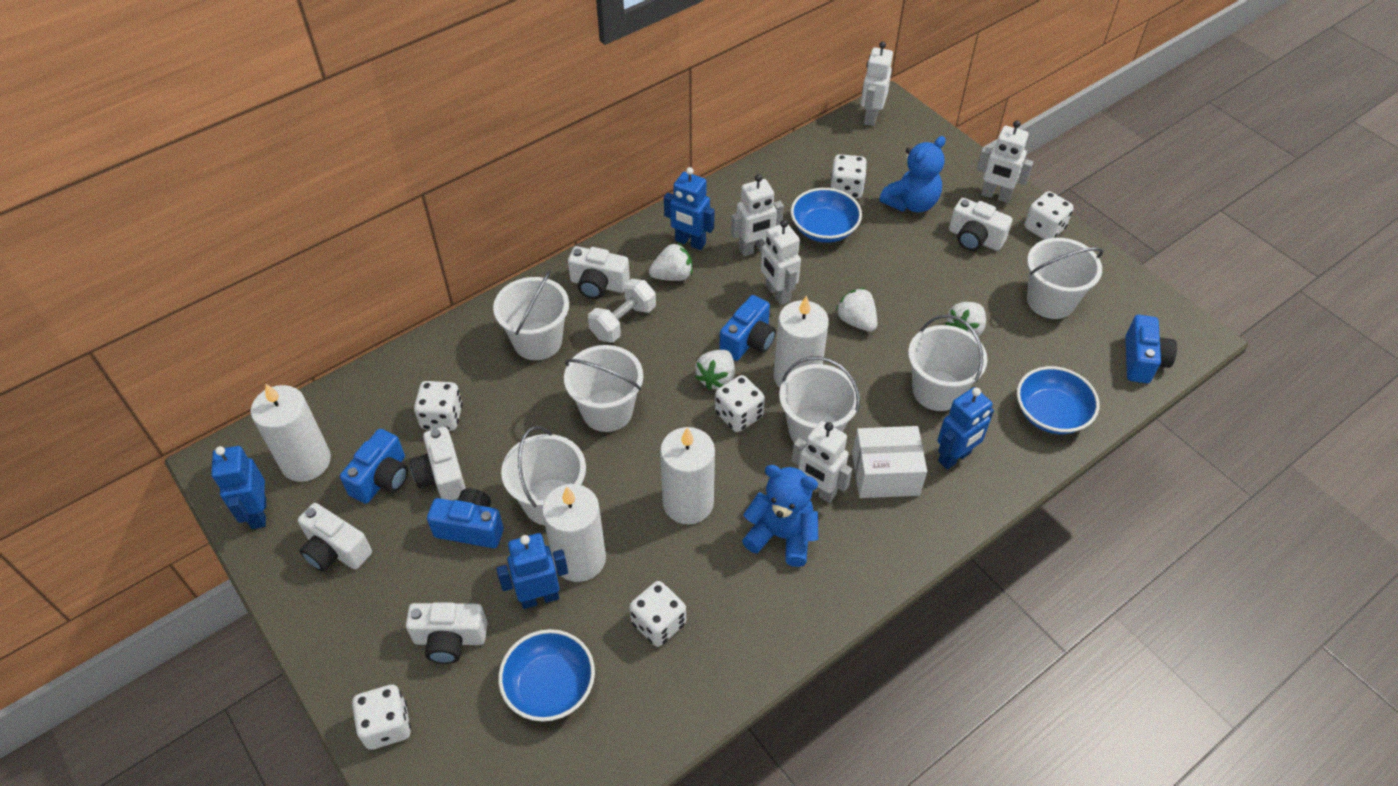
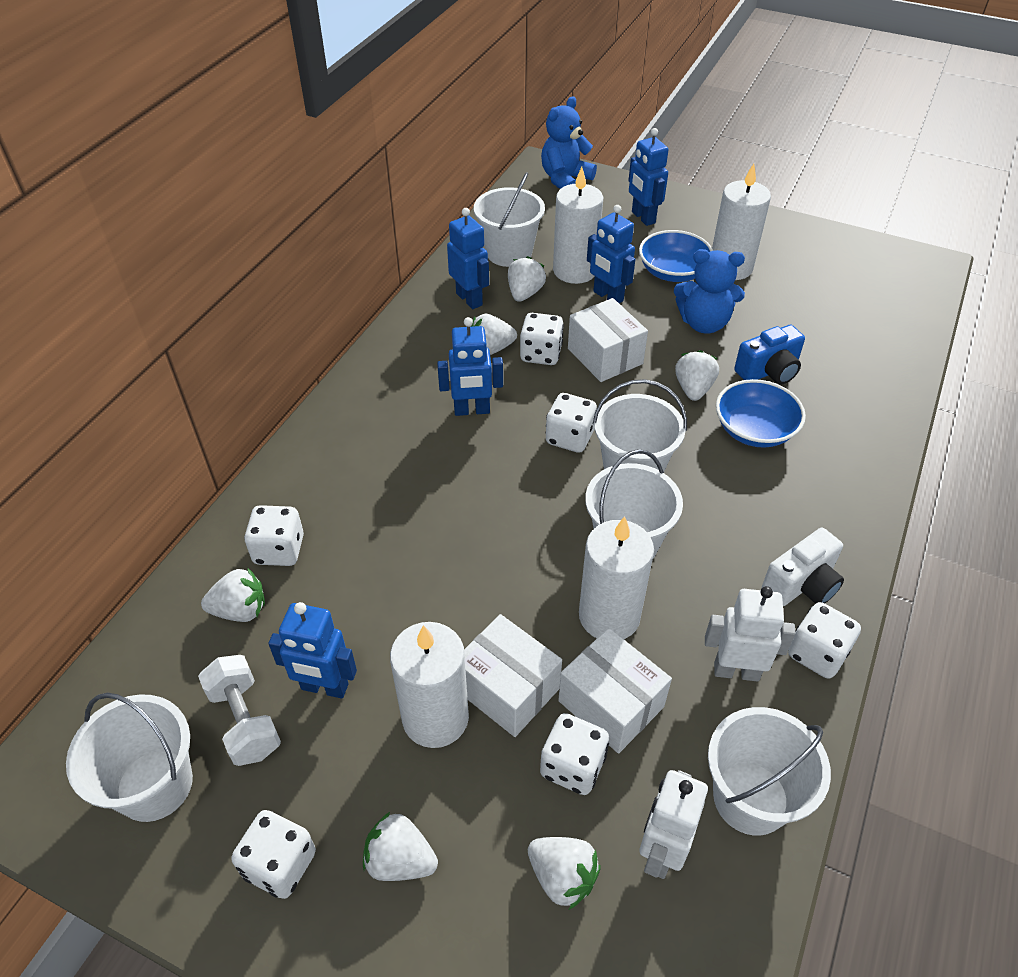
blue bowl: [498,629,595,722] [791,188,862,243] [1017,366,1099,434] = 3 -> [639,230,713,282] [716,379,806,448] = 2
blue camera: [340,429,408,504] [427,488,504,548] [719,295,776,361] [1125,315,1177,383] = 4 -> [734,325,805,385] = 1
blue robot: [211,446,266,529] [496,533,568,609] [664,167,715,250] [938,387,994,469] = 4 -> [268,602,357,699] [437,317,503,416] [447,208,489,309] [587,205,635,304] [628,128,669,226] = 5
white box: [852,426,927,498] = 1 -> [464,614,562,737] [558,628,672,753] [568,298,648,382] = 3
white bucket: [493,271,569,360] [501,426,586,525] [564,345,643,432] [779,356,860,443] [908,315,988,411] [1027,238,1103,319] = 6 -> [66,693,193,822] [474,172,545,267] [585,449,683,558] [593,379,687,471] [708,707,831,836] = 5
white camera: [298,503,372,571] [406,602,487,664] [410,427,466,500] [568,246,630,299] [949,198,1012,251] = 5 -> [762,528,844,606] = 1
white robot: [731,174,784,256] [761,220,801,305] [792,421,852,503] [861,41,893,126] [976,120,1033,203] = 5 -> [639,770,708,879] [705,586,796,682] = 2
white strawberry: [649,243,692,281] [695,350,735,391] [836,288,877,332] [946,302,986,336] = 4 -> [201,568,265,622] [363,812,438,881] [471,314,517,355] [508,256,546,302] [528,837,601,910] [675,350,719,401] = 6

